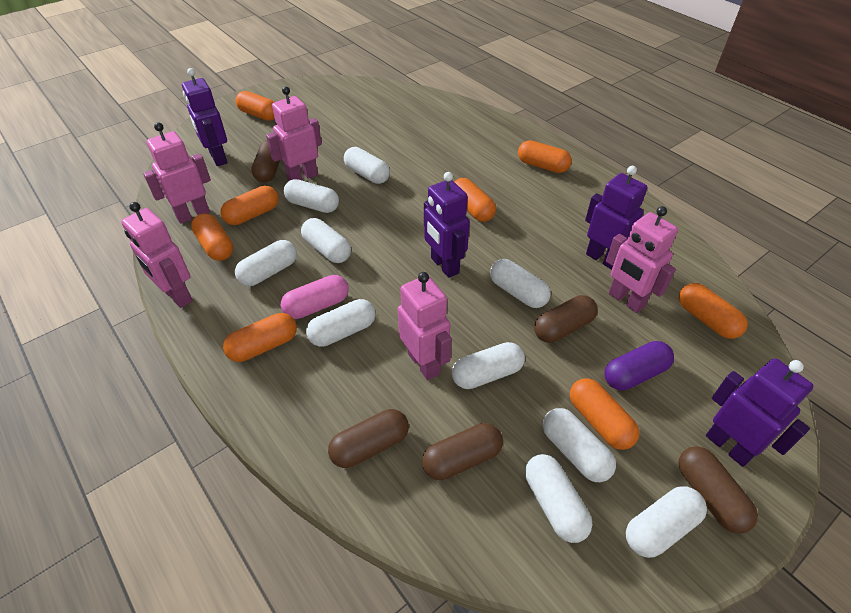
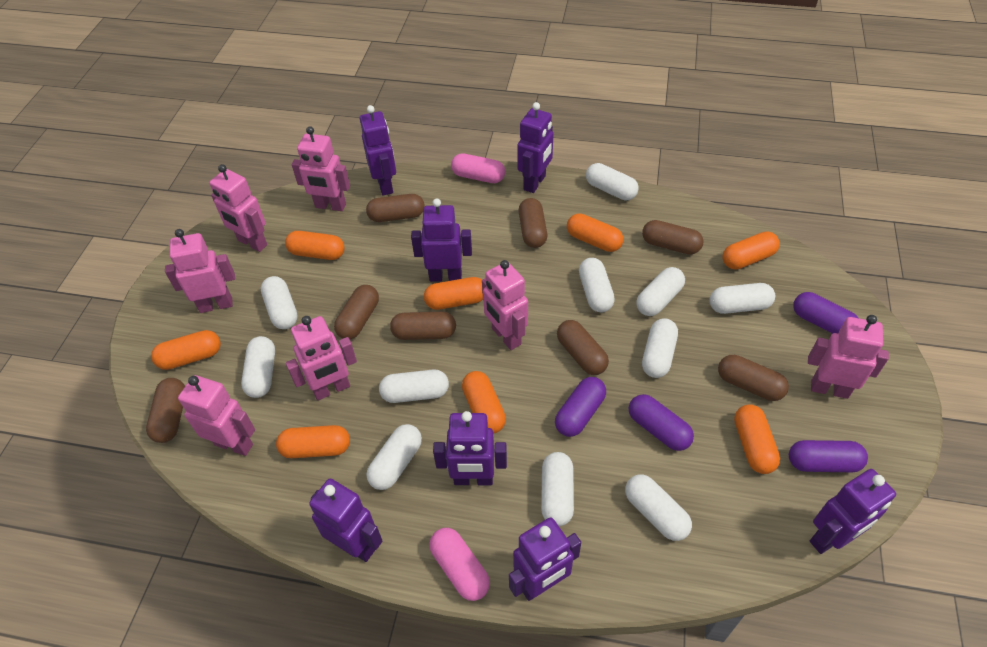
brown capsule: [251,140,280,183] [328,409,409,468] [422,423,503,480] [534,295,598,343] [678,446,758,533] = 5 -> [146,378,185,443] [334,285,379,339] [366,194,425,222] [390,312,456,340] [519,198,547,248] [557,320,609,375] [642,220,704,255] [718,355,789,401] = 8
pink capsule: [281,275,349,319] = 1 -> [429,528,490,601] [451,153,505,183] = 2
pink robot: [121,202,193,308] [143,122,211,224] [266,86,322,181] [398,272,452,380] [606,206,678,313] = 5 -> [165,229,235,313] [178,375,255,456] [209,164,267,252] [286,316,357,401] [292,126,350,211] [482,260,528,350] [808,315,889,399] = 7
purple capsule: [604,341,674,390] = 1 -> [555,377,606,437] [629,394,694,451] [789,440,868,472] [793,292,858,334] = 4
purple robot: [182,68,227,166] [424,172,470,278] [585,166,647,269] [706,358,814,467] = 4 -> [309,479,382,562] [360,105,396,195] [411,198,472,282] [433,411,507,485] [509,517,581,601] [517,102,553,193] [810,469,896,554] = 7
white capsule: [235,240,297,286] [284,179,339,213] [301,218,351,263] [306,299,375,347] [344,147,390,184] [452,342,525,389] [490,259,551,308] [525,454,592,543] [543,408,616,482] [626,486,707,558] = 10 -> [241,336,275,398] [261,276,298,329] [366,424,422,490] [379,370,449,403] [541,452,574,526] [579,258,615,312] [586,163,639,200] [625,474,692,541] [636,267,685,316] [642,318,678,378] [709,283,775,314] = 11

